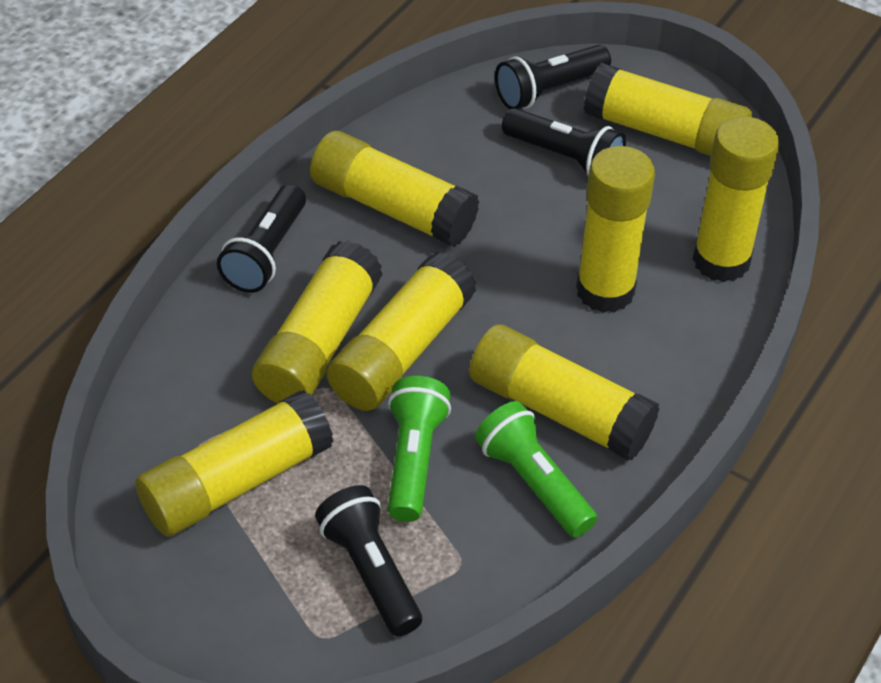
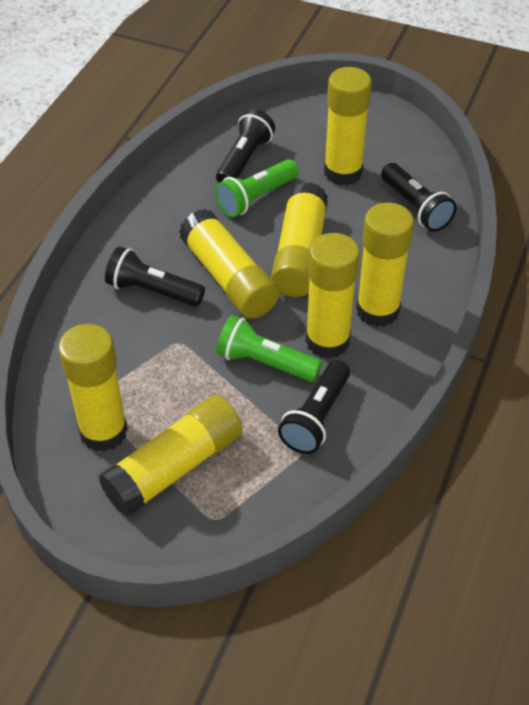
yellow glue stick: [135,390,333,537] [252,241,383,404] [310,131,479,247] [327,252,476,411] [469,324,659,461] [576,146,655,313] [583,63,752,156] [692,116,779,282] = 8 -> [58,324,128,452] [98,395,243,517] [179,209,279,319] [271,182,328,297] [305,233,360,359] [324,67,372,185] [356,203,414,327] = 7

